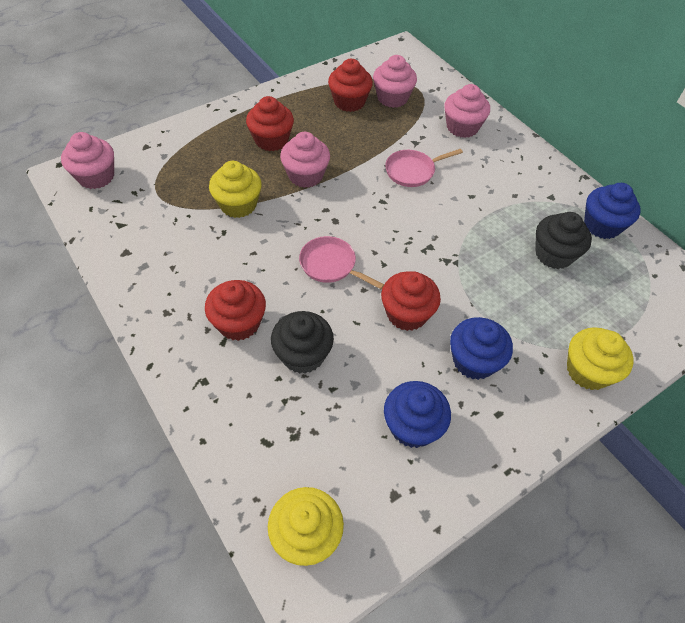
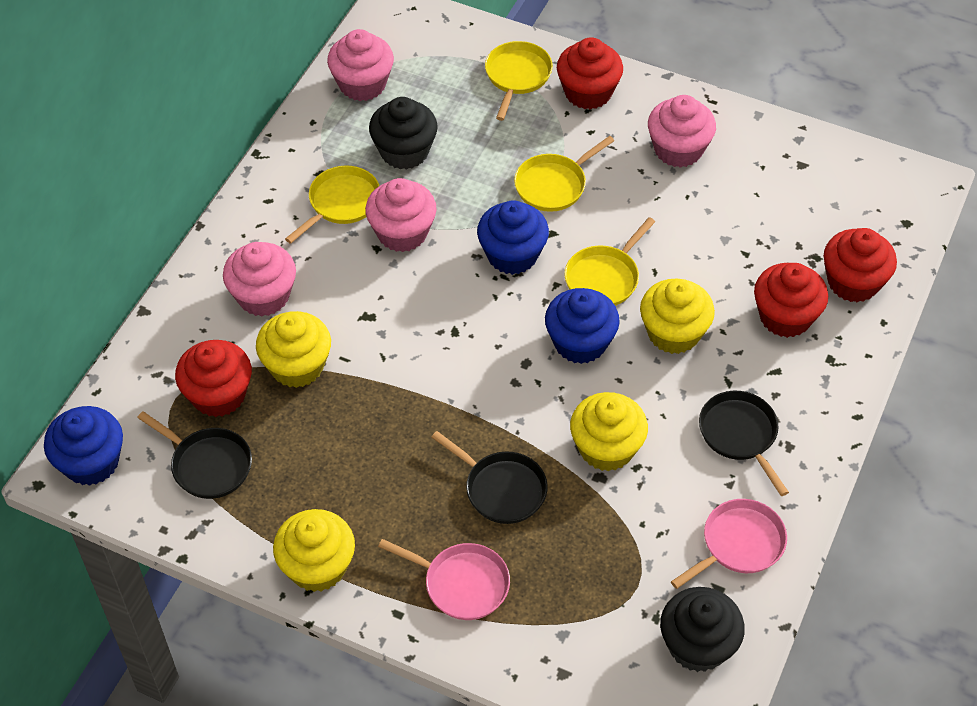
black pan: none = 0 -> [137,411,252,499] [431,431,548,524] [699,391,789,496] = 3
yellow cupcake: [209,161,262,218] [268,487,344,566] [567,327,634,390] = 3 -> [256,311,331,388] [273,509,355,592] [570,392,648,471] [640,279,715,354] = 4
yellow pan: none = 0 -> [285,165,379,244] [485,41,553,121] [514,136,614,212] [565,217,655,306] = 4

